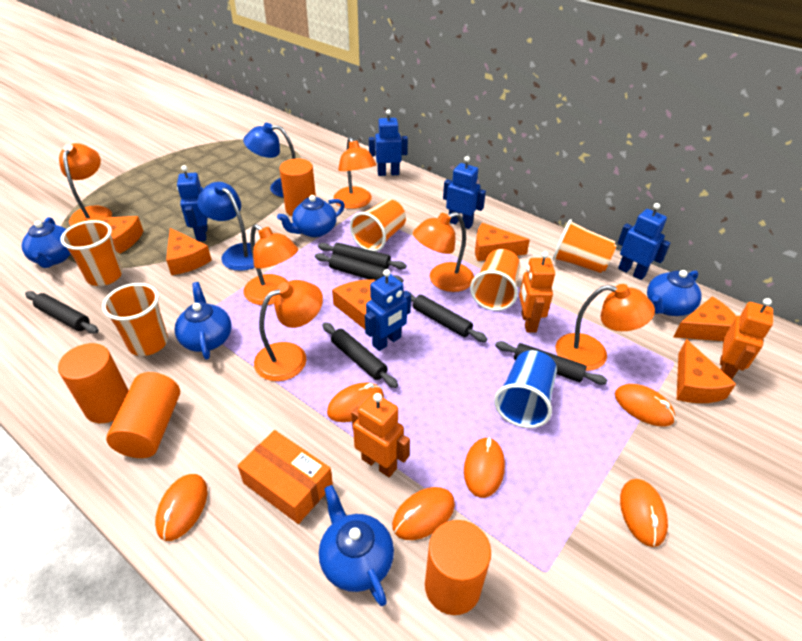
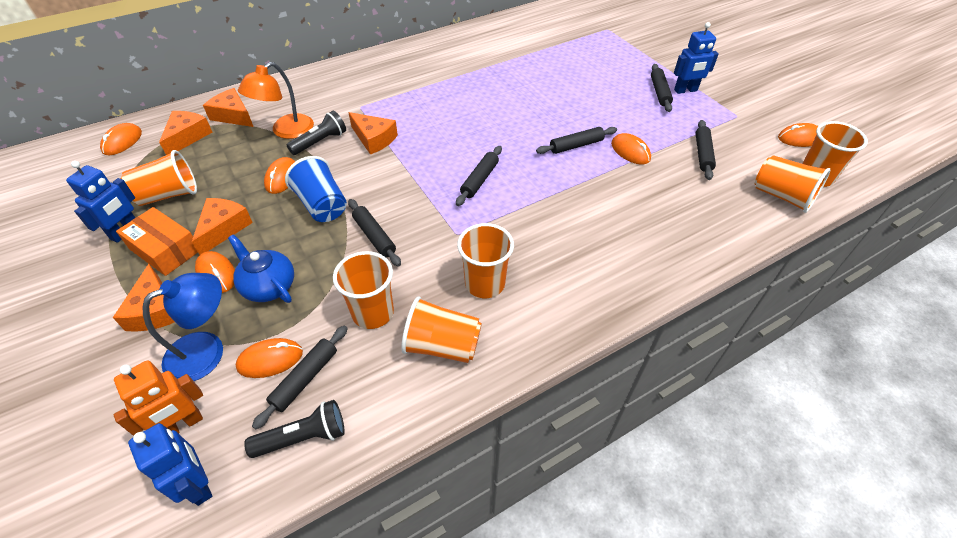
black flashlight: none = 0 -> [244,400,345,458] [287,111,346,155] = 2
blue lamp: [197,182,255,271] [243,123,296,197] = 2 -> [142,273,223,381] = 1
blue robot: [177,165,208,241] [365,269,411,351] [369,109,408,176] [443,156,486,229] [618,203,671,280] = 5 -> [66,161,135,243] [128,423,212,506] [674,22,719,94] = 3
blue teapot: [22,217,71,268] [174,282,231,360] [277,195,345,237] [319,485,394,606] [647,270,702,316] = 5 -> [228,234,294,303] = 1
orange cheese: [85,216,143,254] [166,228,212,275] [332,279,375,329] [475,223,530,261] [673,296,737,341] [677,339,736,403] = 6 -> [113,264,175,332] [159,111,212,155] [192,198,253,255] [203,88,254,127] [348,112,398,154] = 5
orange cup: [61,220,122,286] [102,283,168,356] [350,199,406,252] [470,249,520,311] [553,219,617,273] = 5 -> [121,150,197,206] [333,251,394,329] [401,297,482,363] [457,223,514,298] [754,155,830,213] [802,121,868,187] = 6
orange cylinder: [58,343,129,423] [106,372,180,458] [280,158,316,216] [425,520,491,615] = 4 -> none = 0
orange lamp: [59,143,112,226] [244,224,298,305] [254,280,323,381] [333,137,377,209] [413,212,474,292] [555,284,655,371] = 6 -> [238,62,314,139] = 1
orange robot: [351,393,410,477] [519,251,555,333] [720,298,773,379] = 3 -> [113,360,203,436] = 1

